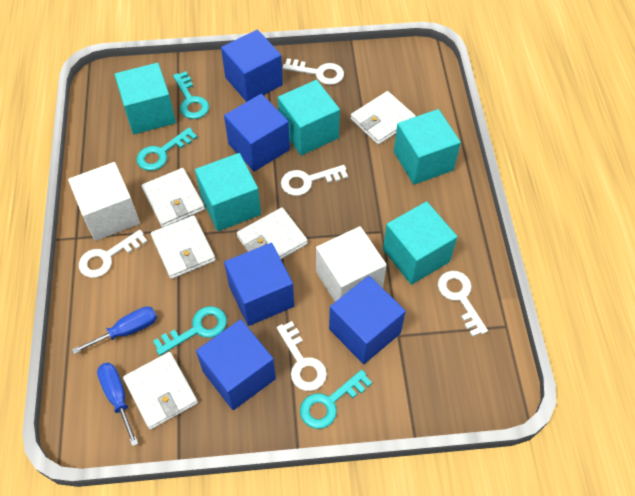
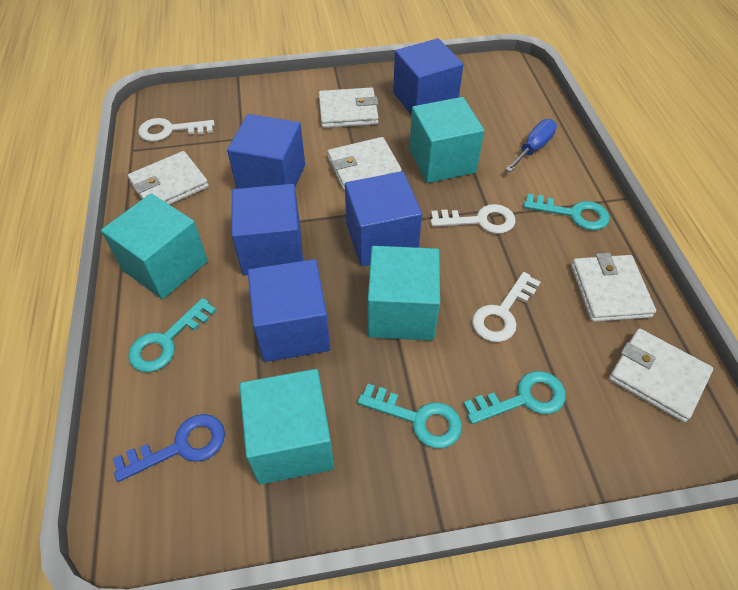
blue key: none = 0 -> [113,414,225,482] = 1
blue screwdriver: [72,307,157,354] [97,363,138,446] = 2 -> [505,119,557,172] = 1
turquoise cube: [115,63,176,134] [195,153,261,231] [278,80,340,156] [383,201,457,285] [394,109,461,185] = 5 -> [101,193,208,299] [239,369,334,485] [368,246,440,341] [409,97,484,183] = 4
white cube: [68,162,140,241] [316,226,387,302] = 2 -> none = 0
white key: [79,230,148,278] [277,321,327,391] [281,165,348,196] [283,58,344,85] [438,271,488,337] = 5 -> [138,118,214,142] [431,204,516,234] [472,272,541,342] = 3

